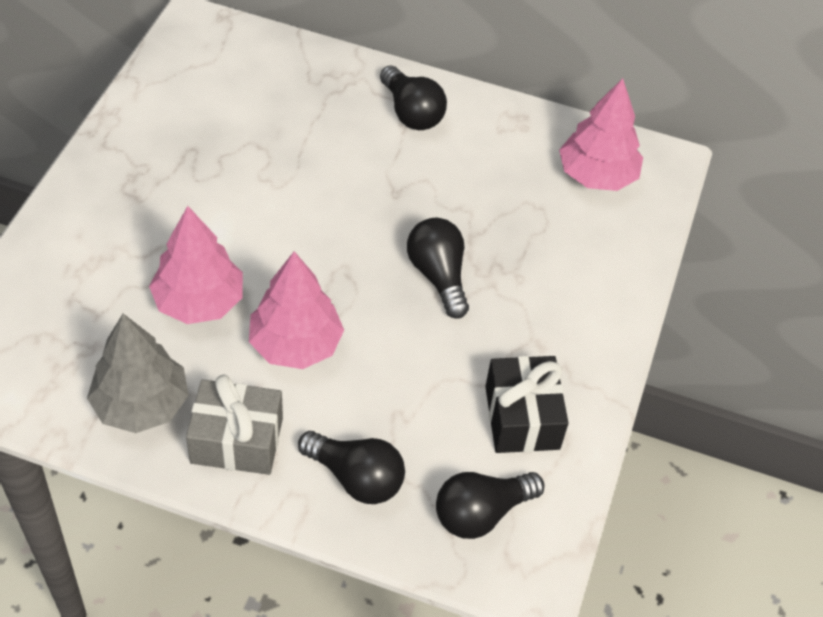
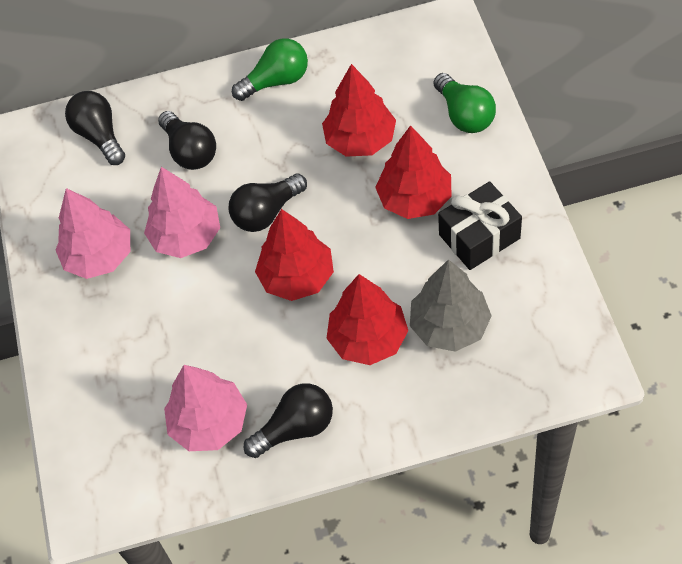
green light bulb: none = 0 -> [232,38,308,101] [433,73,496,133] = 2
grey gift: [186,374,283,475] = 1 -> none = 0
red tree: none = 0 -> [255,209,334,301] [322,64,396,157] [327,274,408,365] [375,125,452,219] = 4

